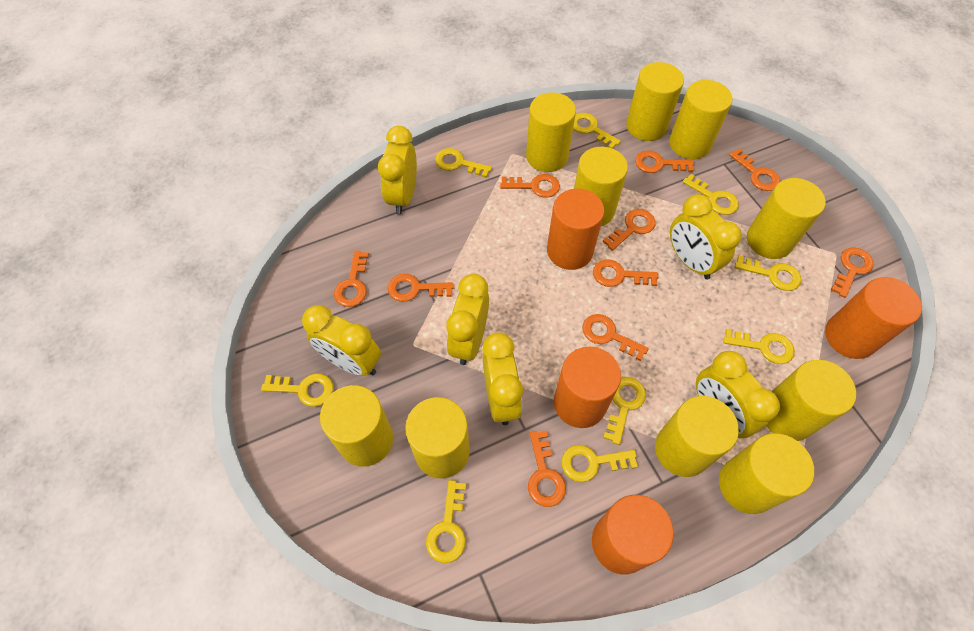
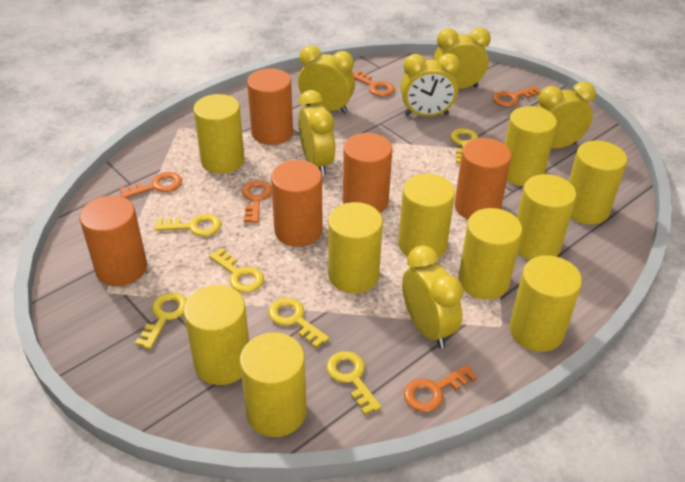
orange cylinder: [547,189,604,270] [554,347,621,428] [592,495,674,574] [825,277,922,359] = 4 -> [79,195,147,286] [247,68,293,145] [271,160,322,247] [343,133,392,213] [454,138,512,219] = 5
orange key: [334,251,369,307] [388,274,454,302] [500,174,560,197] [528,431,566,507] [582,314,649,361] [593,259,658,287] [602,209,656,251] [635,151,694,173] [729,148,780,191] [831,247,874,298] = 10 -> [120,172,182,198] [242,180,272,223] [353,70,395,97] [404,364,477,412] [492,86,541,107] = 5
yellow key: [261,374,333,407] [426,480,466,563] [435,148,492,178] [561,445,638,482] [573,113,621,149] [603,377,646,445] [682,174,739,215] [724,329,795,364] [735,255,801,291] = 9 -> [135,292,187,349] [155,214,221,237] [209,248,264,293] [268,298,329,348] [326,351,381,415] [450,128,478,163] = 6

